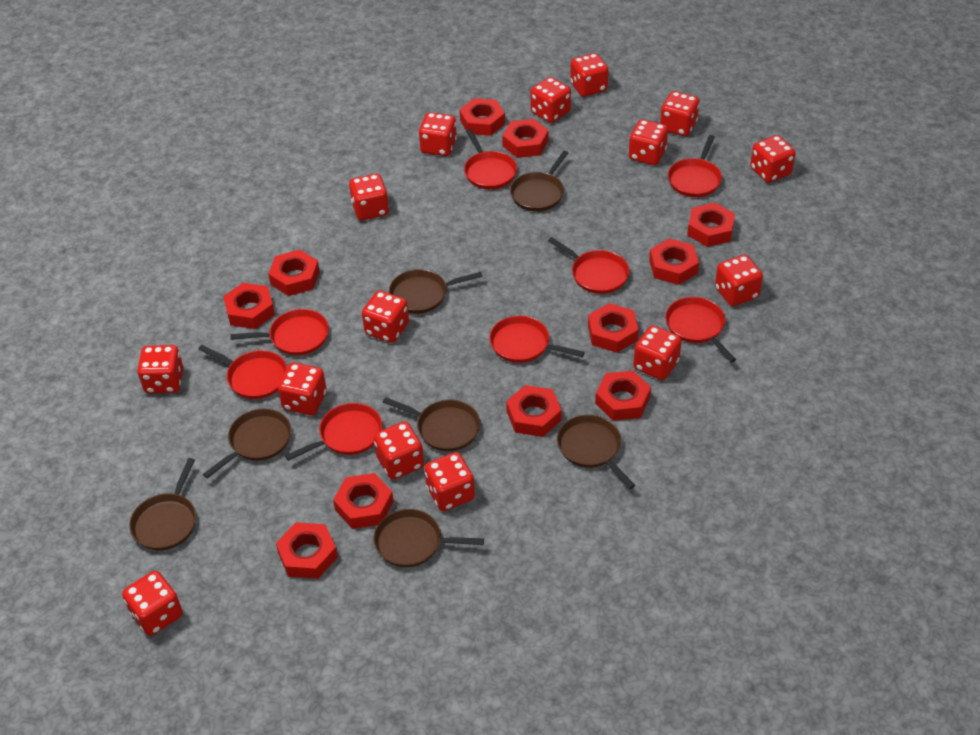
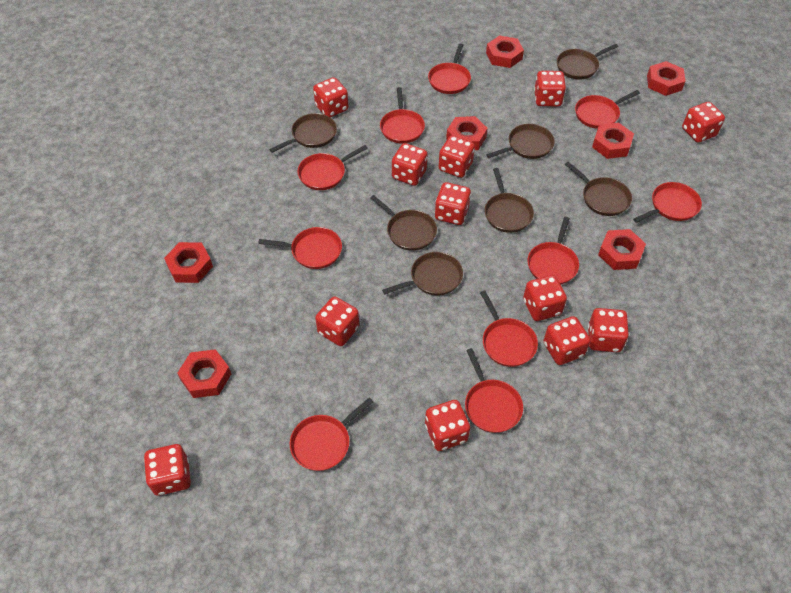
red dice: [122,571,183,636] [137,345,183,394] [278,363,327,415] [349,174,389,220] [362,291,409,343] [374,421,424,479] [419,112,457,156] [424,452,475,511] [531,77,571,123] [570,53,608,97] [629,119,668,165] [633,325,682,380] [660,91,700,136] [715,254,763,306] [750,135,796,183] = 15 -> [144,444,191,495] [313,77,349,117] [315,297,359,346] [392,143,428,186] [425,400,470,451] [435,182,471,225] [439,135,475,178] [523,275,567,321] [534,71,566,106] [543,316,591,365] [588,308,629,352] [682,102,725,143] = 12
red nut: [223,283,275,329] [268,250,320,296] [276,522,338,579] [333,473,394,529] [460,98,505,136] [502,119,549,158] [506,385,562,437] [588,303,639,353] [595,371,651,421] [649,238,699,285] [687,203,735,247] = 11 -> [164,242,213,283] [177,349,231,398] [446,116,488,150] [486,35,524,68] [592,123,634,159] [598,229,646,270] [647,61,686,96] = 7
red pan: [198,345,287,399] [230,309,329,355] [285,403,382,461] [464,129,517,189] [489,316,585,363] [548,237,629,294] [665,297,736,363] [668,135,722,197] = 8 -> [258,227,342,269] [290,397,373,471] [297,145,368,190] [380,87,425,144] [428,43,471,94] [465,348,523,433] [480,291,538,367] [528,217,579,285] [575,90,640,129] [633,182,702,223] = 10

